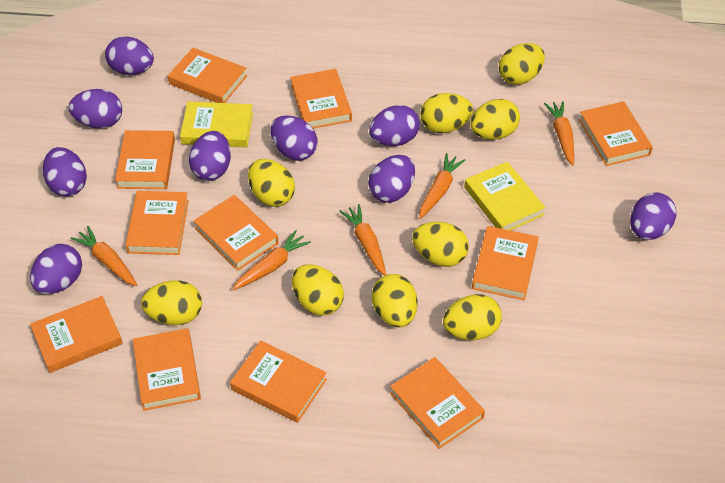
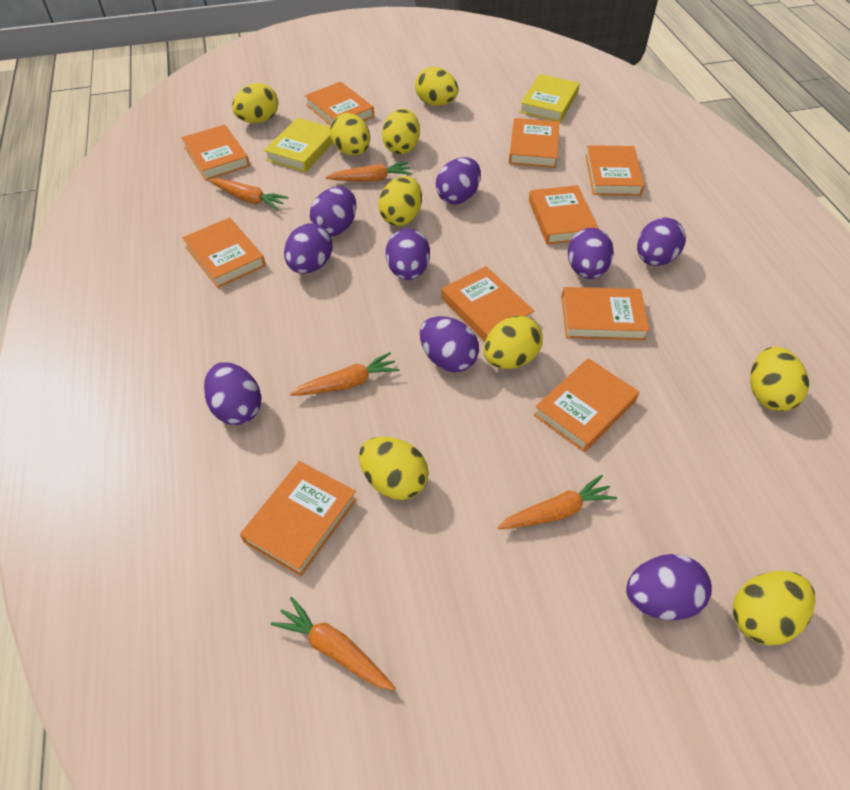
orange book: [30,296,123,373] [115,130,175,189] [125,191,189,255] [133,328,201,411] [168,48,247,103] [193,195,279,271] [230,340,327,423] [291,69,352,129] [390,357,485,449] [472,226,539,300] [579,101,653,166] = 11 -> [181,124,250,181] [182,218,266,288] [240,461,357,576] [305,82,374,126] [441,266,534,342] [509,118,559,168] [529,185,599,245] [534,358,639,452] [561,287,650,340] [585,145,645,196] = 10

